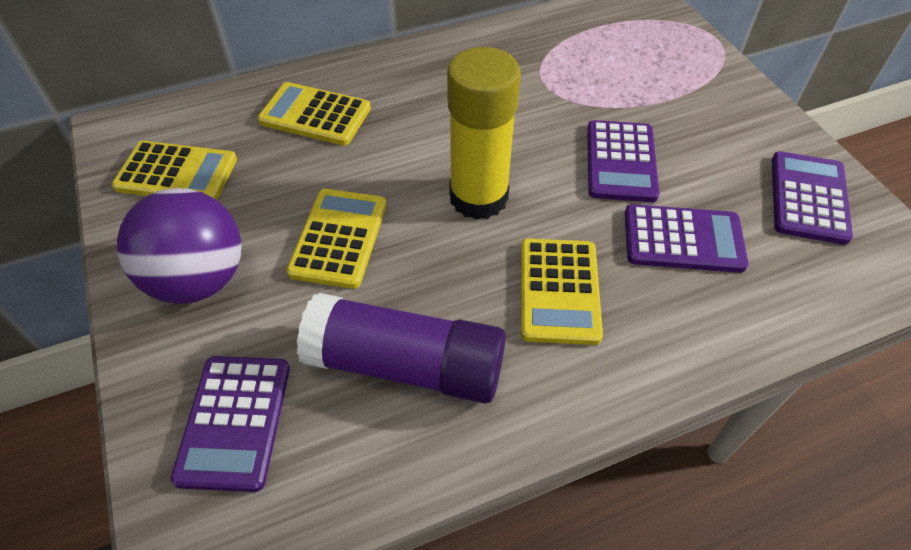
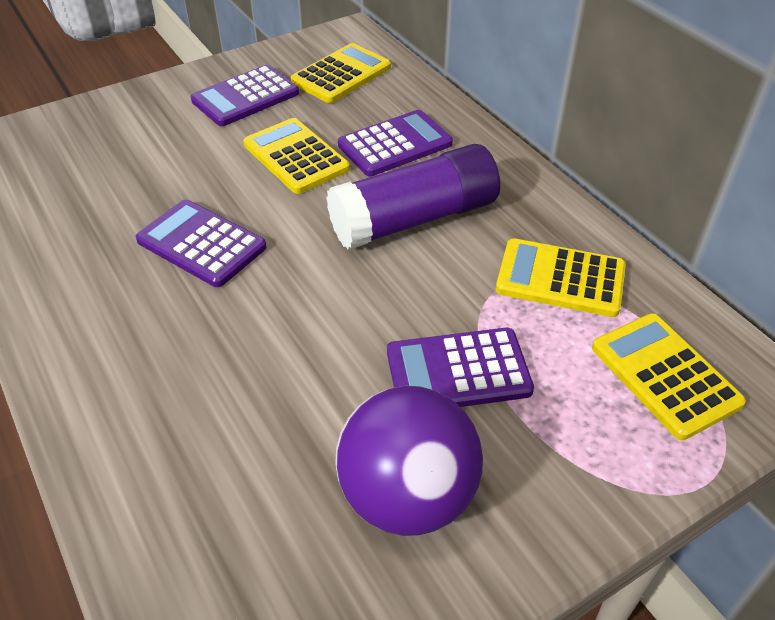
yellow glue stick: [447,47,521,220] = 1 -> none = 0

